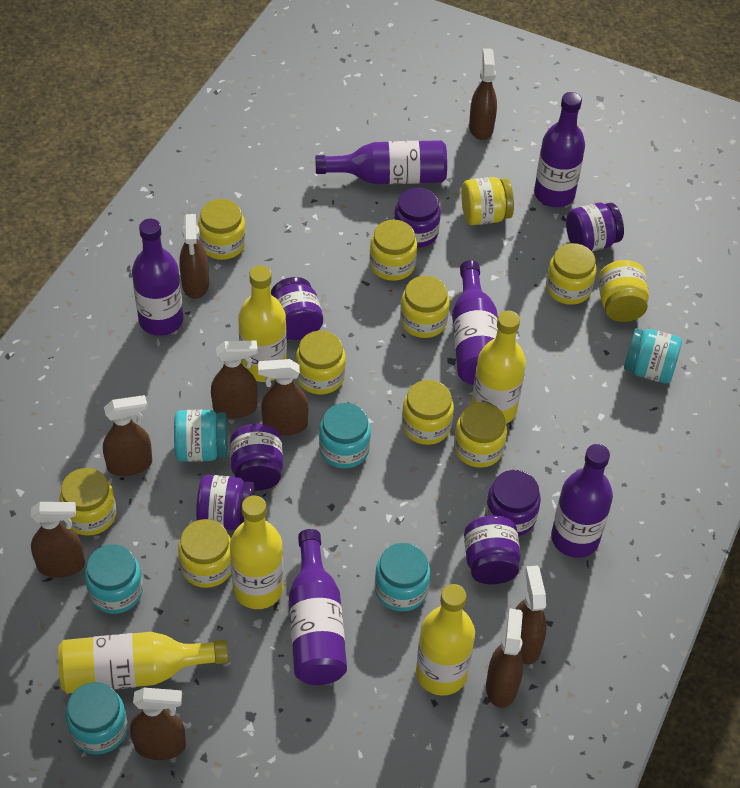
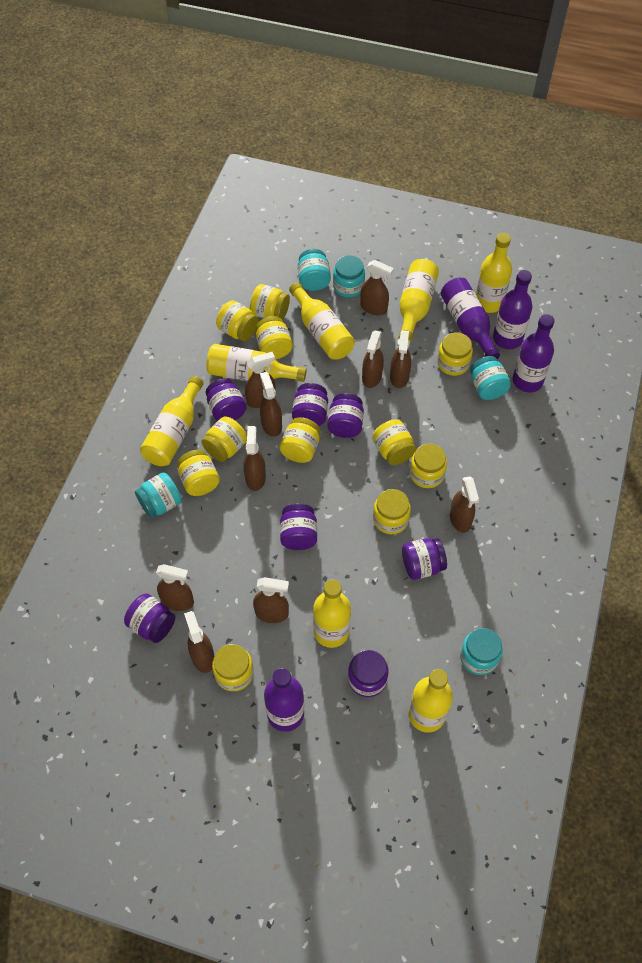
brown spray bottle: [31,502,85,578] [103,395,152,476] [130,688,186,760] [179,214,209,299] [211,340,258,419] [258,359,309,435] [469,48,497,140] [486,608,523,708] [515,566,547,664] = 9 -> [156,564,194,611] [184,611,215,673] [244,426,266,491] [245,352,276,408] [253,577,289,623] [260,372,282,437] [360,260,394,315] [362,330,384,388] [390,331,411,388] [450,476,479,533] = 10
purple bottle: [132,219,183,336] [289,529,347,685] [315,140,447,184] [452,260,498,385] [534,92,585,207] [551,444,613,558] = 6 -> [264,668,304,732] [440,278,500,359] [493,270,533,349] [513,314,554,392] = 4
turquoise jar: [65,682,128,755] [85,545,143,614] [174,410,227,462] [319,403,371,468] [375,543,430,612] [624,328,682,384] = 6 -> [135,472,182,518] [298,249,331,291] [333,255,365,297] [460,628,503,675] [470,356,511,400] = 5
yellow bottle: [58,632,228,694] [230,496,284,609] [238,265,287,382] [416,584,475,696] [471,310,526,424] = 5 -> [140,376,204,466] [206,344,307,382] [289,282,355,360] [313,580,351,648] [398,259,439,343] [408,669,453,733] [476,233,512,313] = 7

